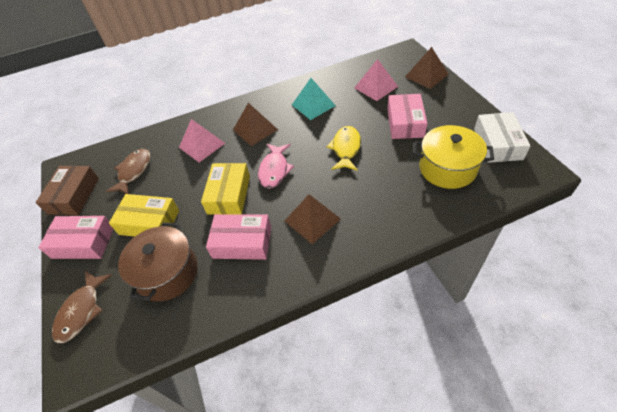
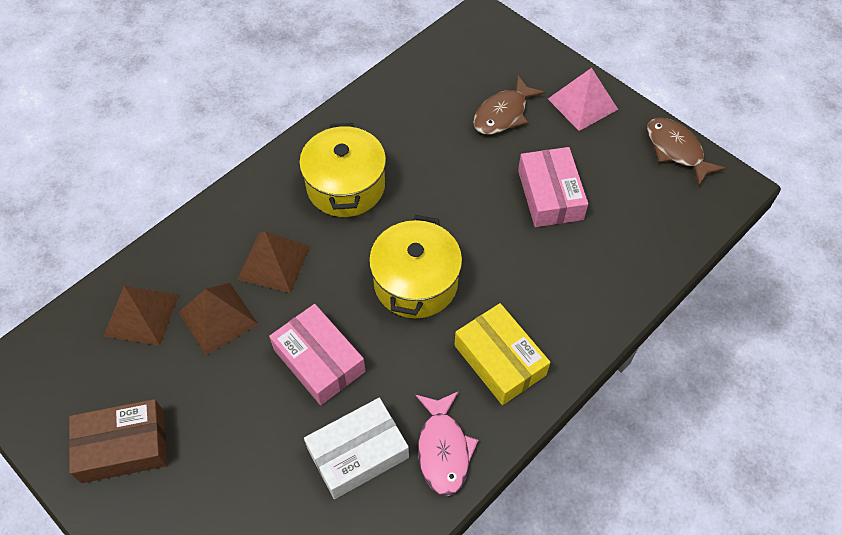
brown pot: [118,222,198,301] = 1 -> none = 0
pink box: [38,216,113,259] [206,214,271,260] [387,94,427,139] = 3 -> [269,304,365,405] [518,147,589,227] = 2
pink pyramid: [179,119,225,162] [354,59,398,101] = 2 -> [548,68,618,131] = 1
turquoise pyramid: [292,78,336,120] = 1 -> none = 0
yellow box: [109,194,179,237] [201,163,250,214] = 2 -> [454,303,551,405] = 1
yellow fish: [326,126,361,171] = 1 -> none = 0
yellow pot: [413,125,494,189] = 1 -> [299,123,386,217] [369,215,462,318] = 2

